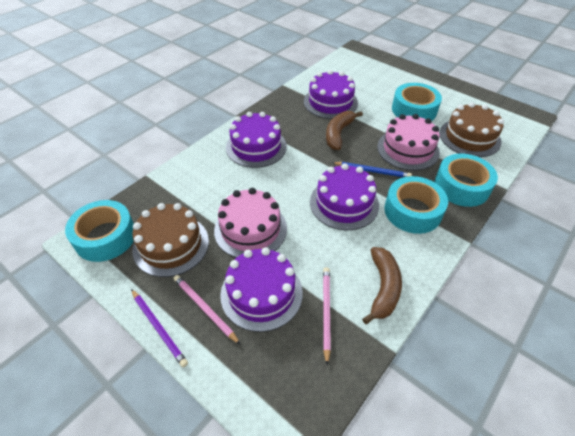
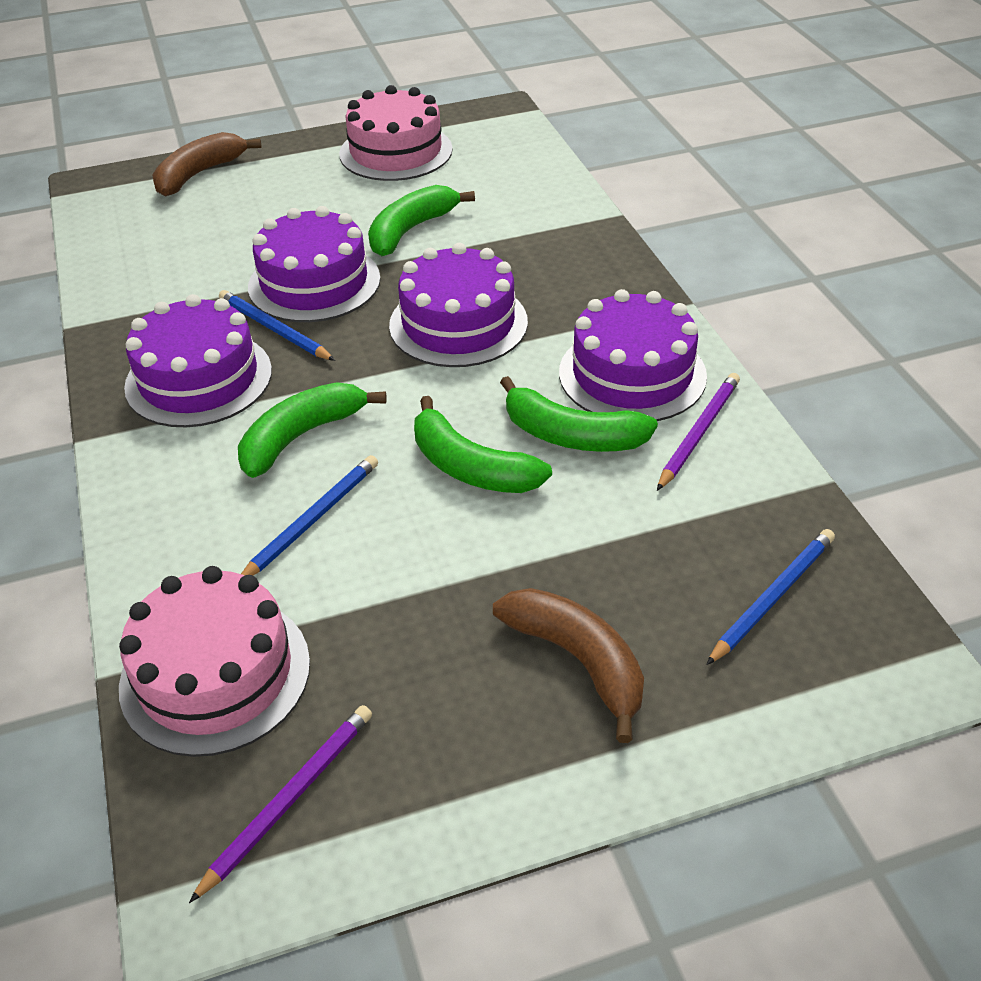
blue pencil: [332,162,412,177] = 1 -> [219,290,335,361] [241,455,378,575] [706,529,835,665] = 3
brown cake: [132,203,209,277] [440,102,504,157] = 2 -> none = 0
green banana: none = 0 -> [238,382,387,478] [368,185,475,256] [414,396,552,493] [500,376,658,452] = 4
pink pencil: [174,275,241,345] [323,267,331,365] = 2 -> none = 0
purple pencil: [131,289,188,367] = 1 -> [189,705,372,903] [657,373,740,491] = 2
turquoise tape: [65,200,134,262] [384,176,448,234] [392,83,442,121] [435,154,498,207] = 4 -> none = 0

